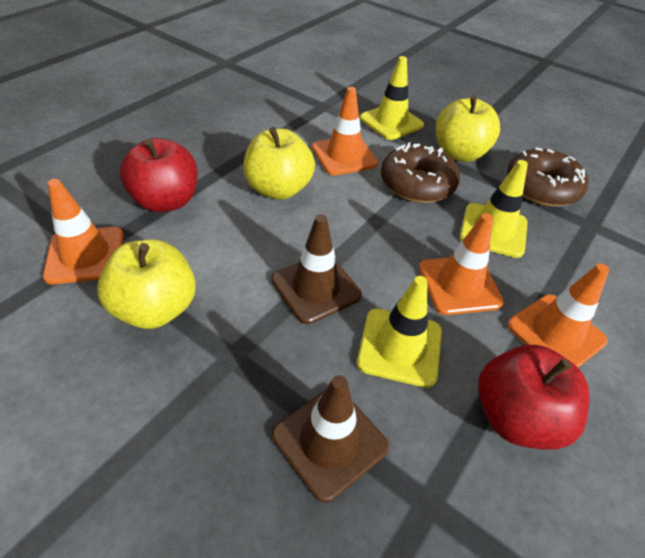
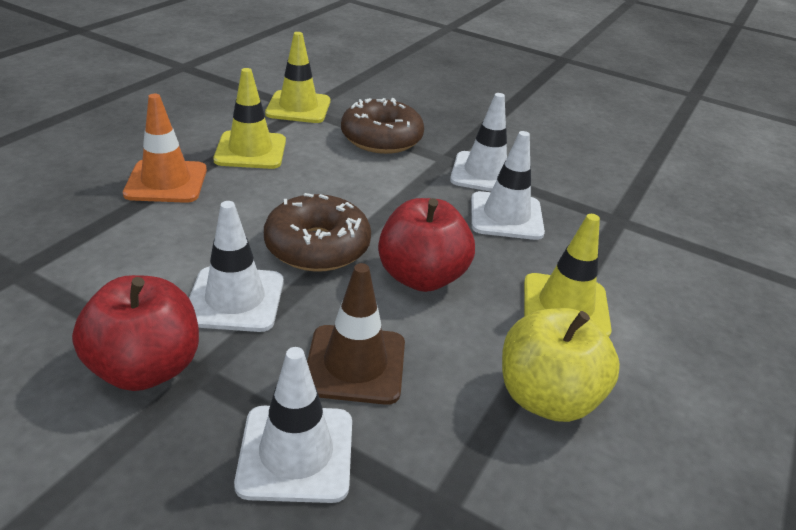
brown traffic cone: [271,214,362,324] [272,375,389,502] = 2 -> [307,263,405,405] = 1
orange traffic cone: [43,179,124,284] [312,87,378,175] [419,213,504,315] [507,263,609,368] = 4 -> [123,94,207,203] = 1
white traffic cone: none = 0 -> [189,201,283,332] [234,347,352,503] [450,93,507,192] [471,131,545,240] = 4
yellow apple: [97,239,196,329] [243,127,315,200] [436,95,500,162] = 3 -> [502,308,620,422] = 1

